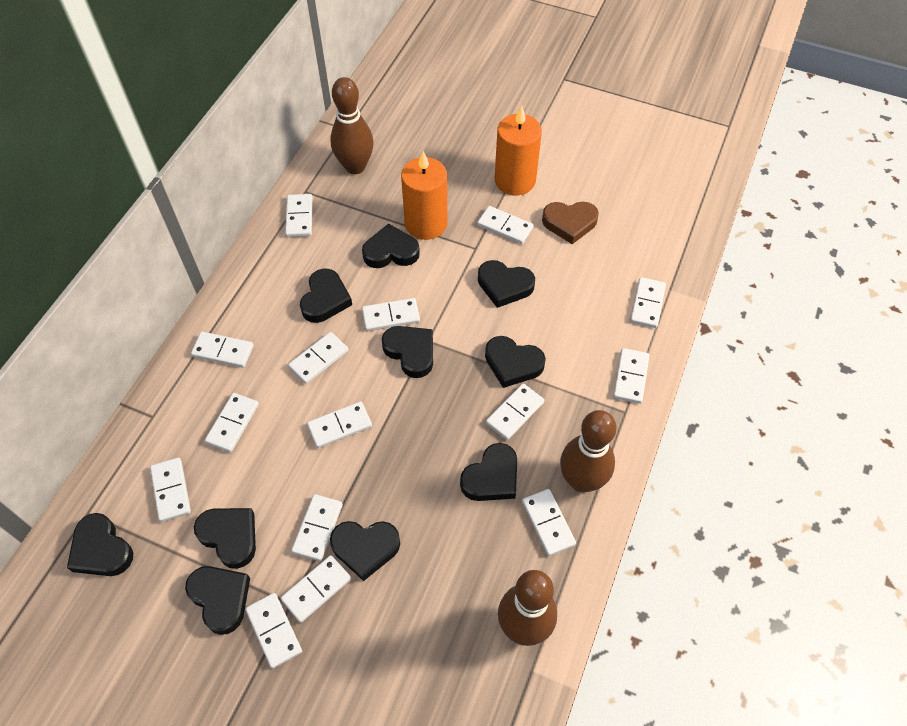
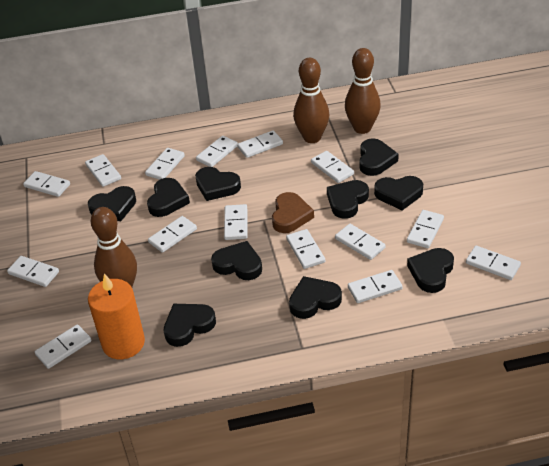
orange candle: [401,151,448,240] [495,106,542,195] = 2 -> [88,273,145,359] = 1

